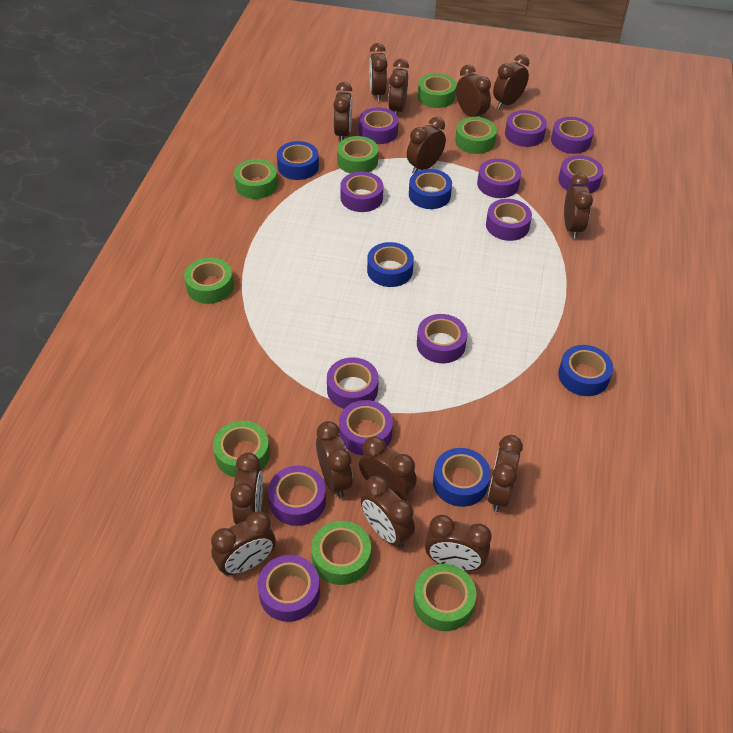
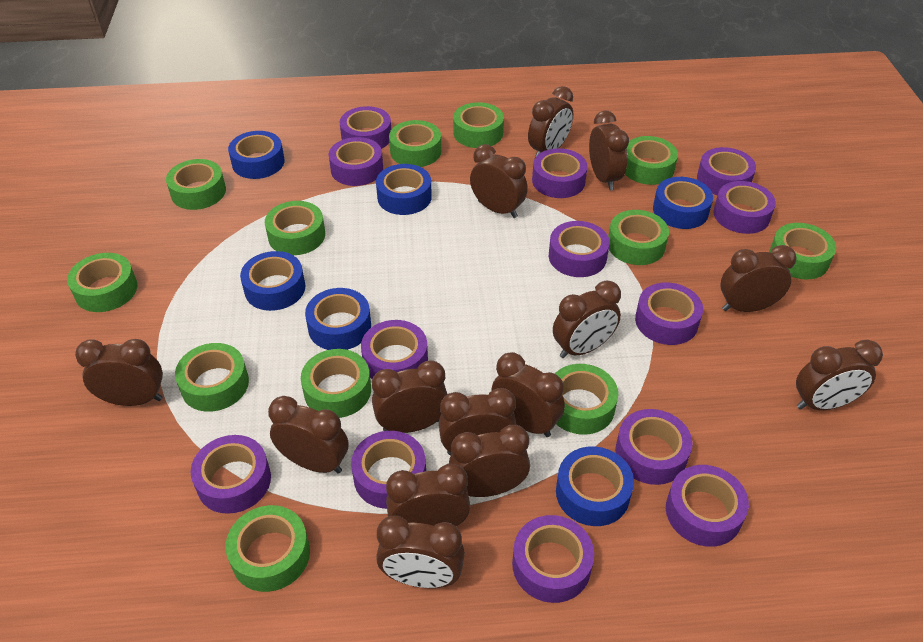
blue tape: [277,141,319,180] [367,242,414,287] [409,169,452,209] [433,448,491,507] [558,345,613,396] = 5 -> [228,131,285,179] [240,251,305,311] [305,288,371,350] [376,164,432,215] [556,446,634,526] [653,177,713,229] = 6
green tape: [184,258,234,304] [213,421,270,477] [234,159,278,199] [311,521,371,585] [337,136,378,174] [413,564,476,631] [418,73,457,108] [455,117,497,154] = 8 -> [67,253,137,312] [166,159,226,210] [175,343,249,412] [226,505,310,592] [265,201,325,255] [301,349,371,418] [389,120,441,167] [453,102,504,148] [555,364,618,435] [608,210,669,265] [625,136,678,185] [769,223,836,279] = 12
purple tape: [258,555,320,622] [268,466,326,526] [327,357,379,409] [339,400,393,455] [340,172,383,212] [359,107,399,144] [417,314,467,363] [477,159,521,198] [486,199,532,241] [505,110,547,147] [551,117,594,154] [558,155,603,194] = 12 -> [191,435,271,514] [329,137,383,186] [340,106,391,149] [351,431,426,509] [361,320,428,379] [512,515,594,603] [532,148,588,198] [549,221,610,277] [615,409,693,485] [635,282,703,345] [666,465,749,547] [697,147,756,195] [713,181,776,234] = 13

